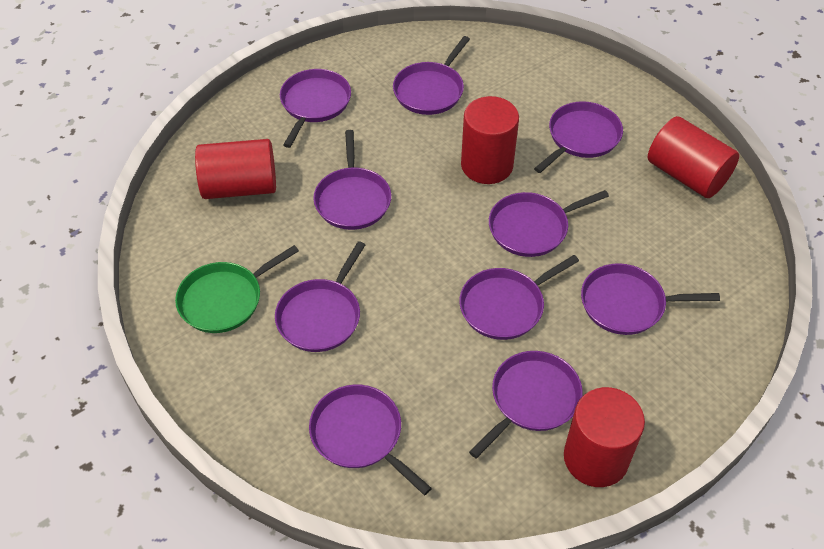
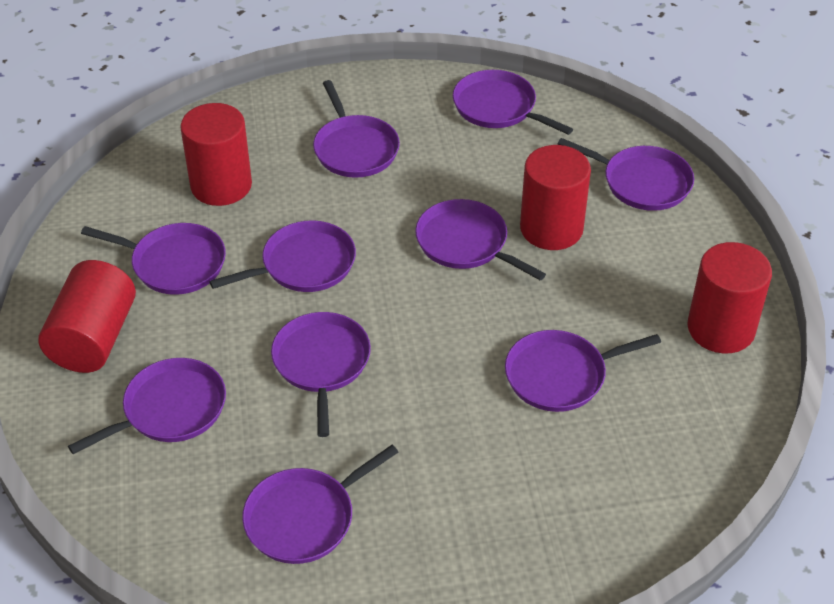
green pan: [175,245,299,333] = 1 -> none = 0

